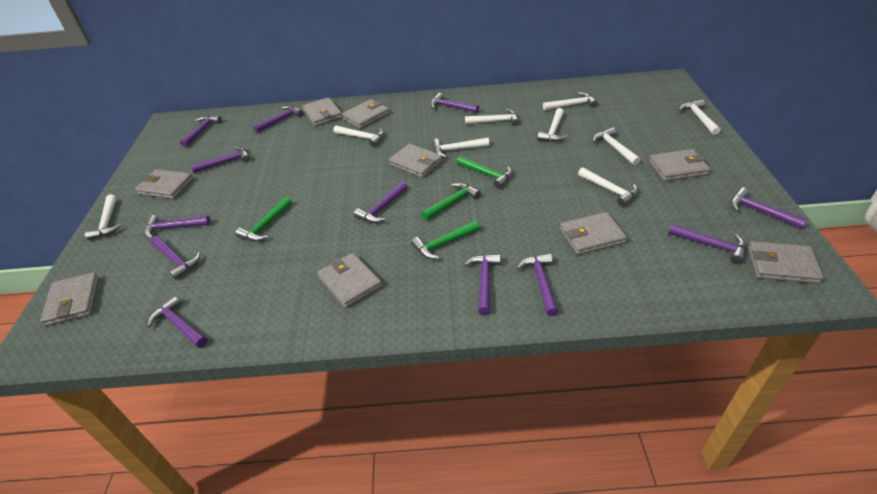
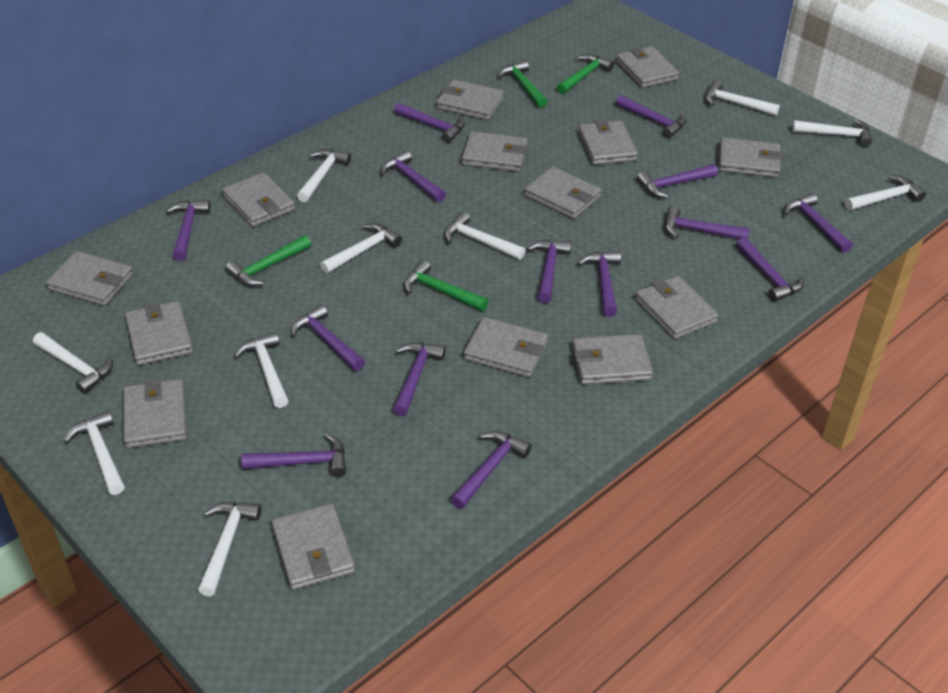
grey wallet: [40,272,99,326] [135,169,193,199] [302,97,343,126] [317,253,382,308] [341,99,389,129] [389,144,443,178] [560,212,627,255] [649,149,710,181] [748,241,824,284] = 9 -> [46,251,133,306] [123,378,187,448] [125,301,193,365] [222,172,295,227] [271,503,355,590] [437,79,504,120] [462,131,528,172] [464,317,548,377] [525,166,601,219] [572,334,653,385] [578,119,638,165] [616,46,679,88] [635,276,719,339] [718,137,783,178] = 14
purple hammer: [144,215,211,239] [147,295,208,348] [150,236,200,280] [180,115,222,147] [191,147,250,173] [253,105,303,133] [354,182,407,223] [430,93,479,113] [464,254,501,315] [517,253,559,316] [668,224,746,264] [731,187,808,229] = 12 -> [166,200,211,261] [241,433,346,477] [291,304,365,371] [381,150,446,202] [393,342,446,416] [394,103,465,143] [450,431,532,509] [527,240,571,303] [578,251,621,317] [616,95,686,138] [637,164,718,198] [665,206,750,239] [736,237,804,302] [785,193,852,252] = 14
white hammer: [85,194,122,240] [333,126,384,147] [432,138,489,158] [465,109,519,126] [537,108,567,142] [543,92,598,111] [578,167,638,206] [593,128,641,165] [679,100,721,135] = 9 -> [33,332,113,394] [64,411,125,495] [198,502,261,597] [234,332,289,408] [297,149,351,202] [320,223,402,274] [445,212,525,260] [705,80,780,116] [792,119,872,147] [845,175,926,211] = 10

